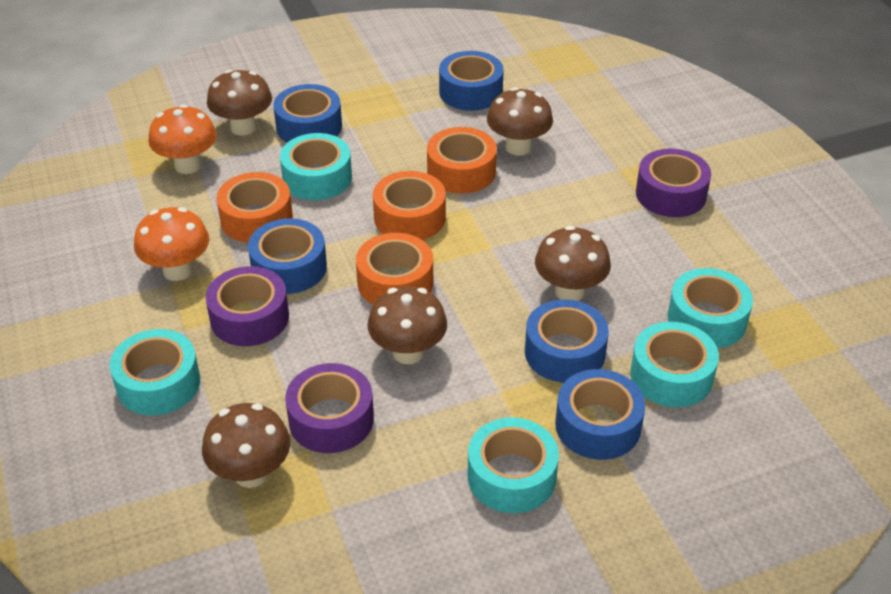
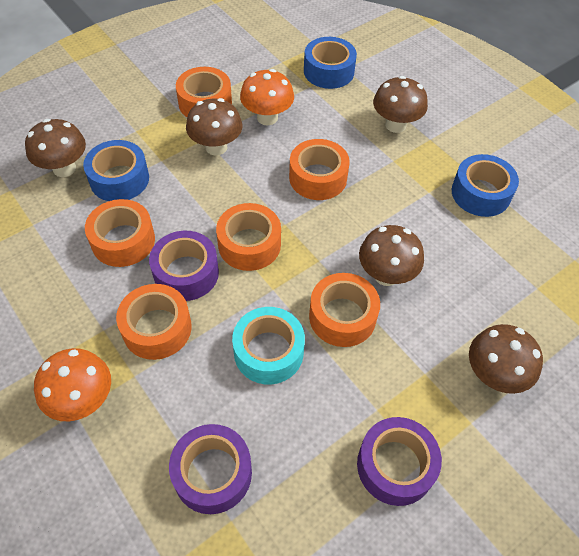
blue tape: [248,218,327,294] [273,84,342,143] [439,51,504,111] [525,299,609,383] [555,369,645,460] = 5 -> [83,140,149,201] [304,37,357,89] [452,154,519,217] = 3
orange tape: [216,172,293,243] [356,233,433,305] [373,171,446,240] [427,127,497,194] = 4 -> [85,199,155,267] [116,284,192,360] [176,67,232,117] [216,203,281,271] [289,139,350,200] [309,273,380,347] = 6
turquoise tape: [110,329,200,416] [280,133,352,200] [468,417,559,513] [630,322,719,407] [668,268,753,348] = 5 -> [232,307,305,384] = 1

